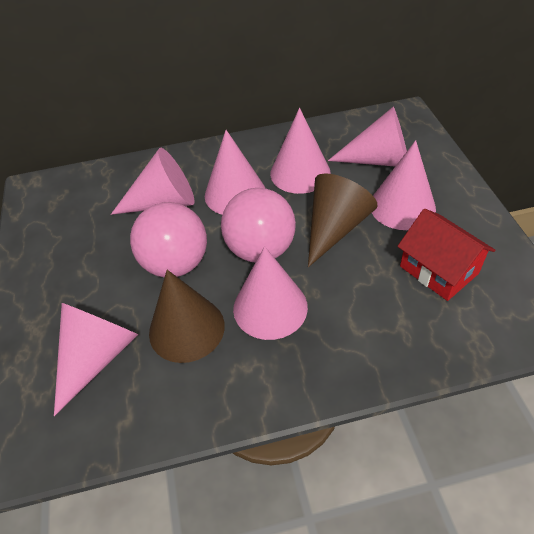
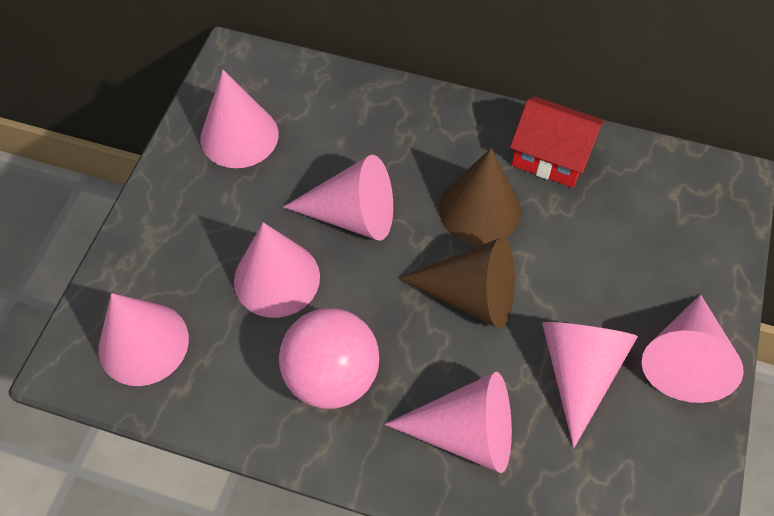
pink ball: [130,202,207,277] [221,188,296,262] = 2 -> [279,308,379,409] = 1

